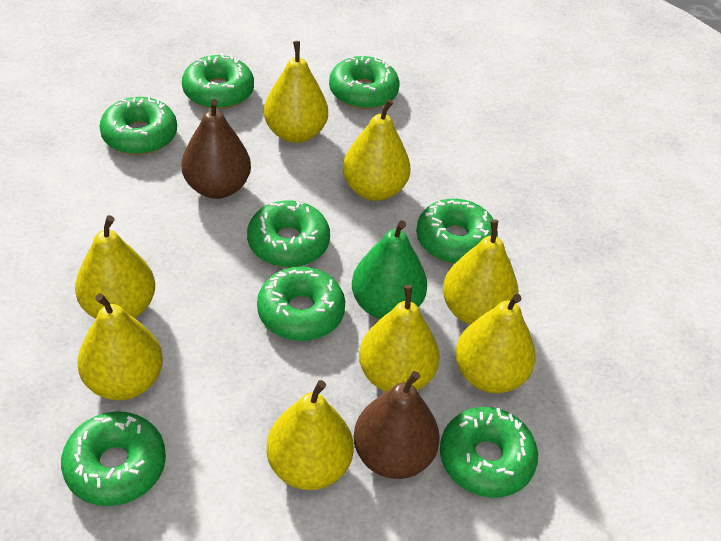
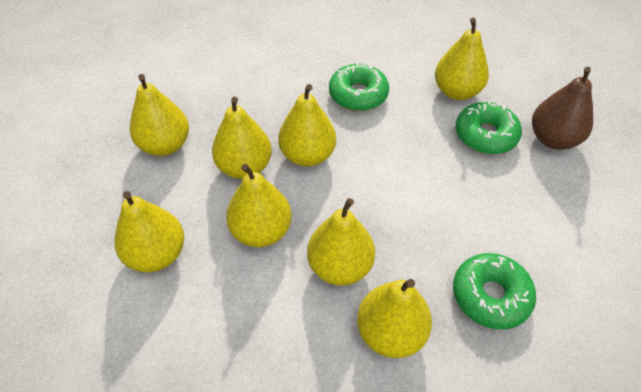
brown pear: [181,99,251,199] [353,371,440,479] = 2 -> [532,67,593,150] = 1
green donut: [61,411,166,506] [99,96,177,155] [182,53,254,109] [247,200,330,267] [257,266,345,341] [329,56,400,109] [416,199,498,264] [440,407,538,498] = 8 -> [329,62,389,111] [453,253,536,330] [456,100,522,154] = 3
green pear: [352,221,427,319] = 1 -> none = 0

